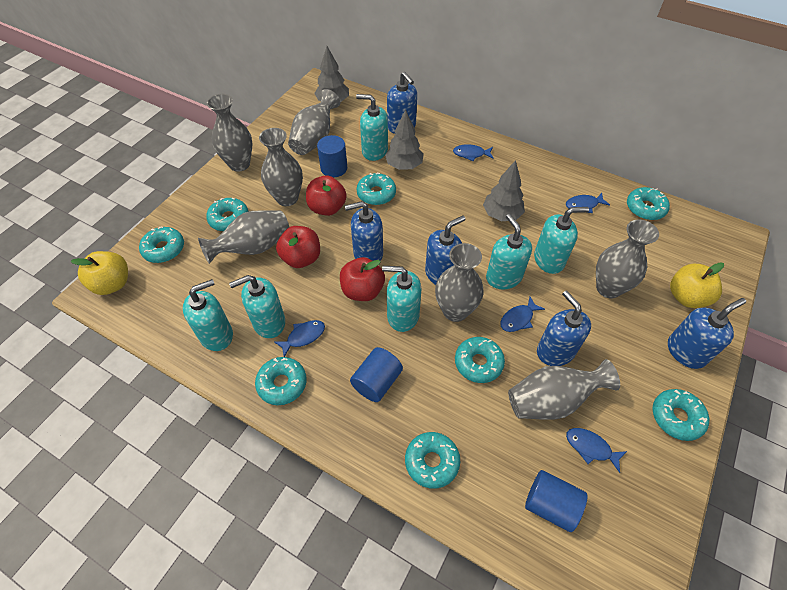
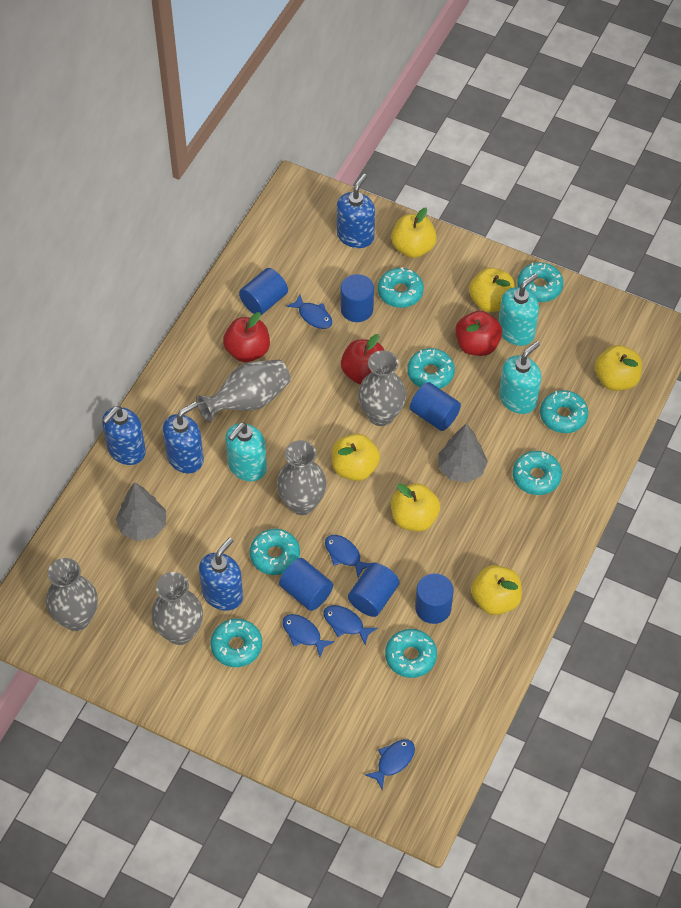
blue cylinder: [317,135,347,178] [350,347,403,402] [525,470,588,532] = 3 -> [239,268,288,315] [279,558,333,611] [341,274,374,322] [348,563,399,617] [410,382,461,431] [415,573,454,624] = 6
blue soap dispenser: [345,201,383,261] [387,72,417,134] [425,216,465,285] [537,291,591,366] [668,298,746,369] = 5 -> [102,406,146,465] [163,402,204,473] [199,537,243,611] [337,174,375,248] = 4
grey tree: [314,46,349,102] [385,110,424,170] [483,160,525,221] = 3 -> [116,482,166,541] [438,423,488,483] = 2
grey vase: [198,210,289,264] [207,94,252,172] [259,128,303,206] [288,89,340,155] [435,243,483,322] [508,359,620,420] [596,220,659,298] = 7 -> [46,558,98,631] [151,572,203,645] [196,360,290,423] [277,440,326,515] [358,350,406,426] = 5
turquoise soap dispenser: [183,279,233,351] [229,275,285,338] [356,94,388,161] [382,266,422,332] [486,214,532,289] [534,207,589,274] = 6 -> [225,422,267,481] [499,273,539,346] [499,341,541,414] = 3
yellow apple: [71,251,128,295] [670,262,724,308] = 2 -> [332,434,380,481] [391,208,437,258] [391,483,440,532] [469,267,515,312] [471,565,522,615] [595,345,642,391] = 6

